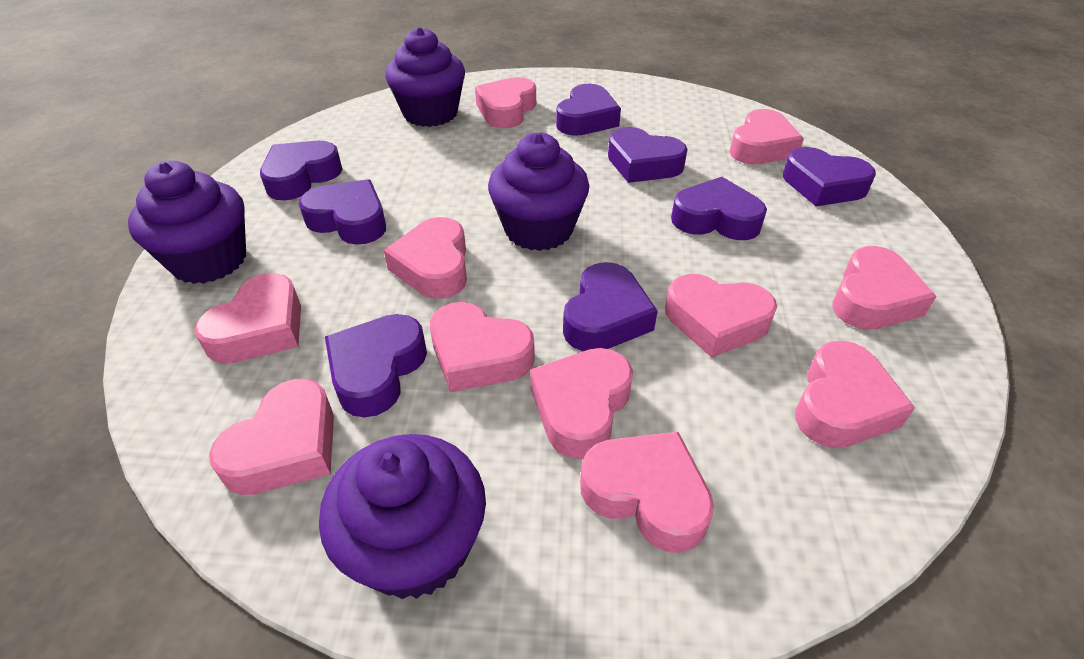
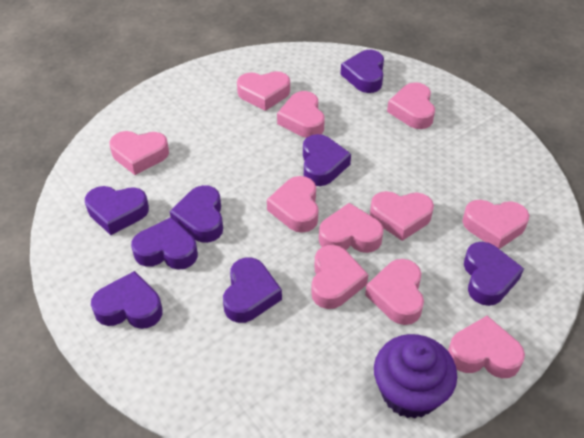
purple cupcake: [128,161,246,284] [319,434,486,599] [385,27,465,127] [488,133,589,251] = 4 -> [374,334,457,419] = 1

